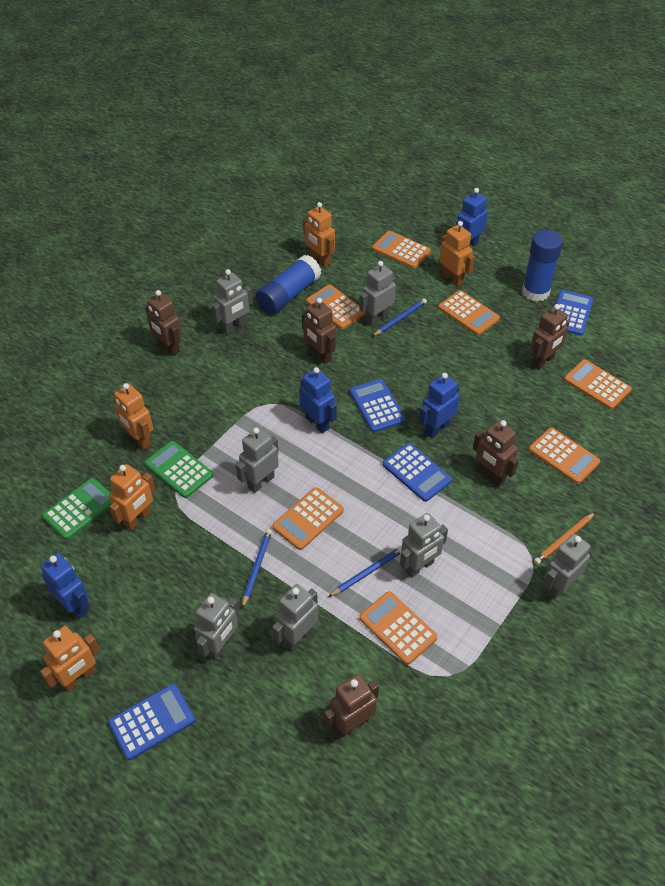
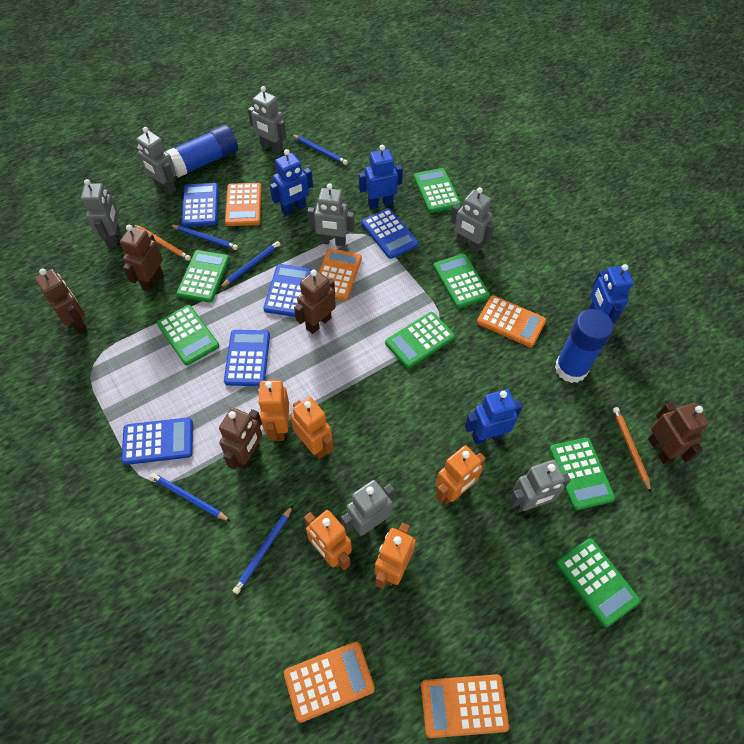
blue calculator: [108,684,195,760] [350,379,406,433] [383,443,452,502] [556,290,593,336] = 4 -> [121,417,193,465] [181,183,218,227] [224,330,270,386] [263,264,312,317] [362,208,418,259] = 5
blue pencil: [242,529,272,608] [328,547,402,597] [372,299,427,337] = 3 -> [150,473,231,522] [170,225,238,250] [220,241,281,288] [233,505,293,594] [291,134,348,165] = 5
green calculator: [42,478,112,540] [145,441,213,498] = 2 -> [157,305,219,365] [177,250,230,303] [385,312,455,368] [413,168,461,213] [433,254,490,308] [549,438,615,510] [556,539,641,627] = 7
orange calculator: [272,487,344,550] [306,285,366,329] [359,591,437,665] [372,231,431,269] [438,290,500,335] [529,427,600,484] [564,359,632,410] = 7 -> [225,183,262,226] [284,641,375,723] [319,248,362,301] [421,674,509,738] [477,295,546,347] = 5
orange pencil: [534,512,596,565] = 1 -> [133,225,191,261] [613,407,651,492] = 2

